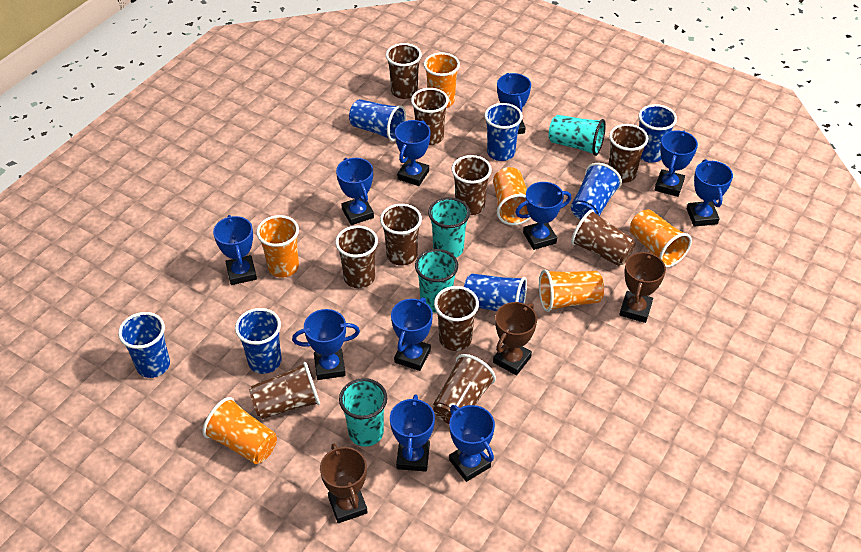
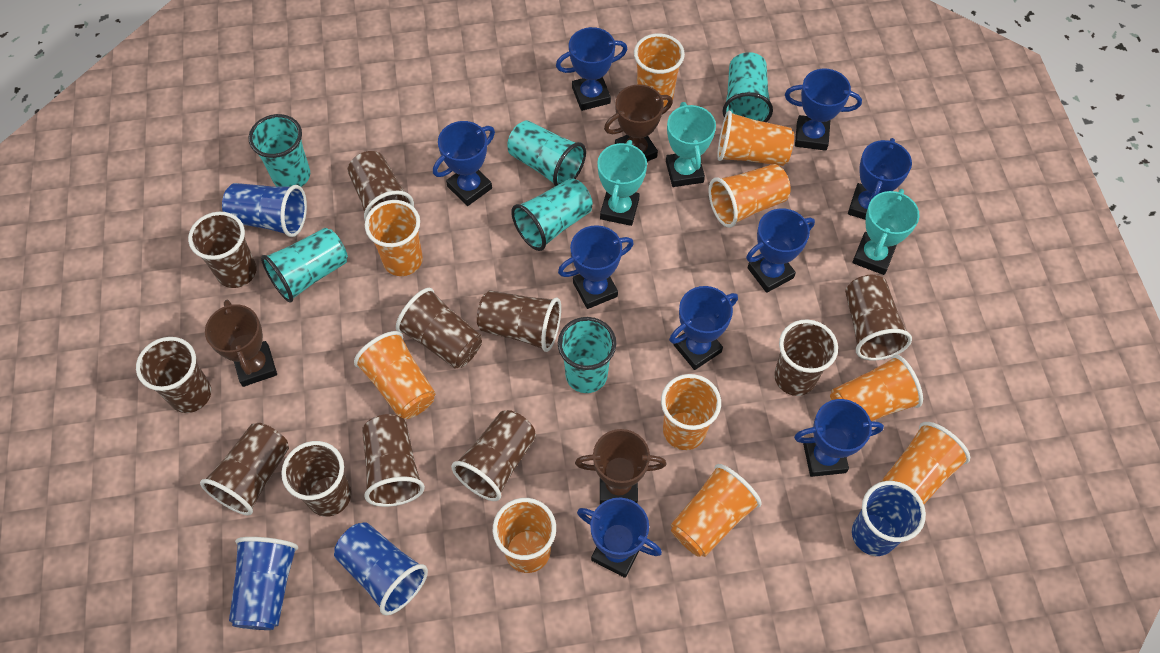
blue cup: [118,312,170,378] [235,308,282,374] [349,99,406,141] [464,273,527,311] [484,103,523,161] [571,163,622,220] [639,104,677,163] = 7 -> [222,183,307,237] [229,537,298,630] [334,522,428,615] [852,481,926,556] = 4
blue trophy: [213,215,257,285] [292,309,360,380] [336,158,374,225] [390,395,435,472] [391,297,433,371] [395,120,431,186] [449,405,495,482] [497,73,531,134] [515,182,571,250] [655,130,698,197] [687,159,733,227] = 11 -> [433,121,495,206] [556,27,628,111] [558,225,634,309] [577,497,662,578] [669,286,738,370] [746,208,815,293] [785,69,862,151] [794,399,884,477] [848,138,912,220] = 9
brown cup: [249,362,320,419] [335,226,378,288] [380,204,422,266] [386,43,422,99] [411,88,449,145] [432,354,496,424] [434,286,479,351] [451,155,492,215] [571,210,636,266] [608,124,648,183] = 10 -> [136,337,211,413] [188,212,257,288] [200,423,289,515] [281,441,351,517] [348,151,414,219] [362,414,425,507] [396,288,482,369] [451,410,536,501] [477,290,561,352] [774,319,838,396] [845,275,912,361] = 11
orange cup: [202,397,277,464] [256,215,299,278] [424,52,460,108] [493,167,531,225] [539,270,604,312] [630,209,692,268] = 6 -> [354,331,435,419] [365,200,423,276] [493,498,556,573] [634,33,685,108] [661,374,721,450] [671,464,762,557] [708,164,791,228] [717,111,794,166] [830,355,923,421] [881,422,970,504] = 10
turquoise cup: [339,378,387,447] [415,249,458,313] [428,197,470,258] [549,115,606,156] = 4 -> [249,114,310,187] [261,228,348,302] [507,120,586,186] [511,178,593,251] [558,317,616,393] [723,52,773,122] = 6
turquoise trophy: none = 0 -> [597,140,647,226] [666,102,716,187] [852,189,919,275] = 3

